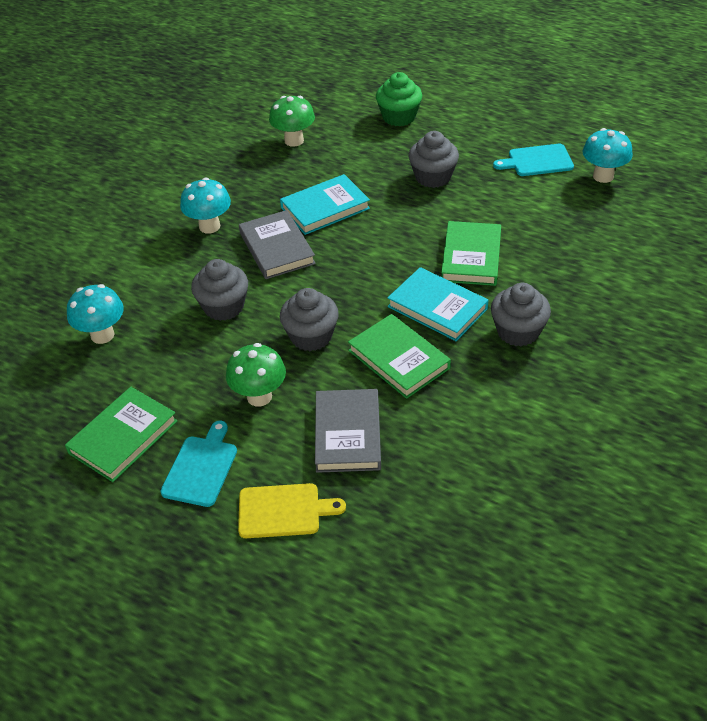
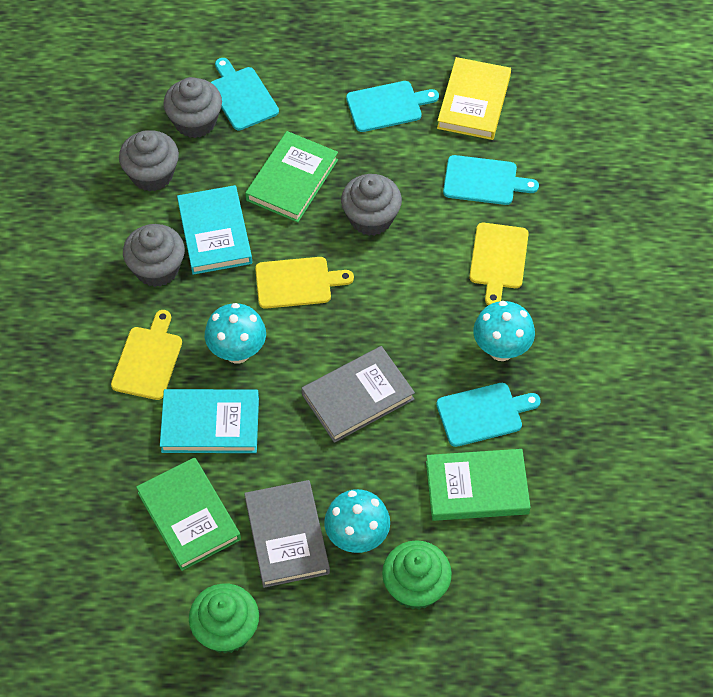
green cupcake: [376,72,422,126] = 1 -> [189,584,259,654] [382,540,452,610] = 2
green mushroom: [226,343,286,407] [269,96,315,147] = 2 -> none = 0
turquoise cutting board: [161,421,237,507] [493,144,574,176] = 2 -> [211,58,279,131] [346,81,439,132] [436,383,541,447] [443,155,539,205] = 4
yellow book: none = 0 -> [437,57,511,140] = 1
yellow cutting board: [238,483,346,538] = 1 -> [111,310,182,400] [255,257,354,309] [469,223,529,305] = 3

